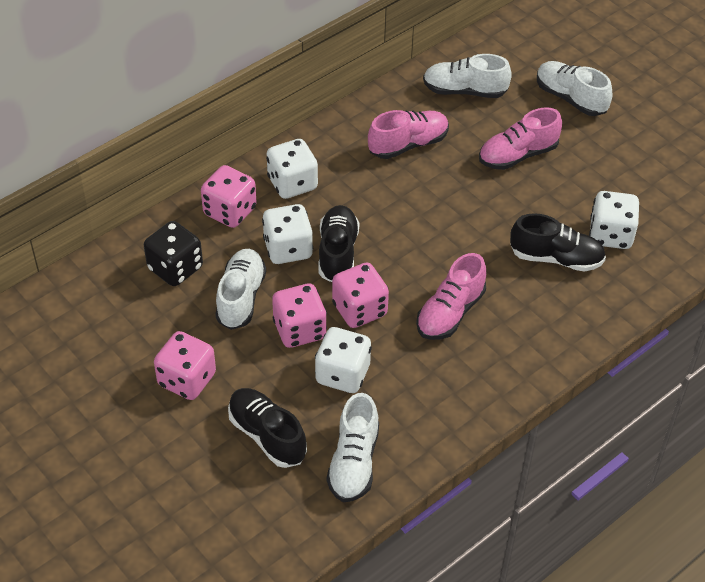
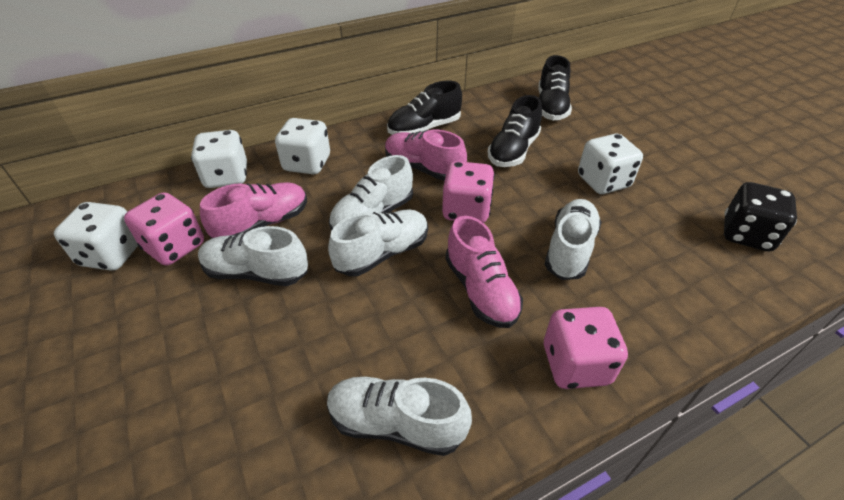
pink dice: [154,331,216,400] [201,165,257,228] [272,283,327,348] [332,263,389,328] = 4 -> [124,192,204,266] [442,161,495,223] [544,307,628,389] = 3
white shoe: [215,249,266,330] [327,393,379,502] [423,54,512,98] [537,61,612,116] = 4 -> [198,226,308,286] [327,377,472,456] [328,210,428,276] [329,155,413,231] [544,199,602,280] = 5

